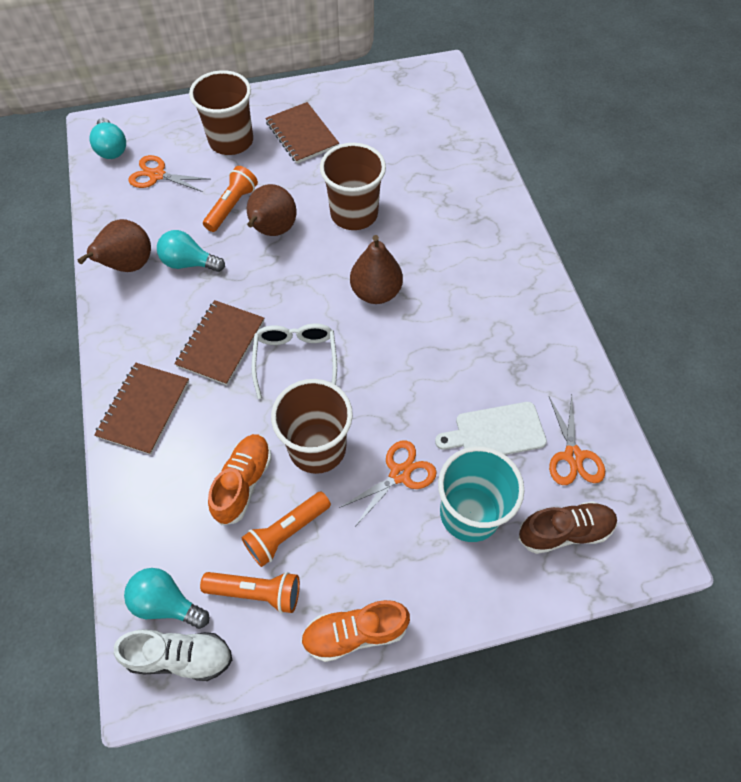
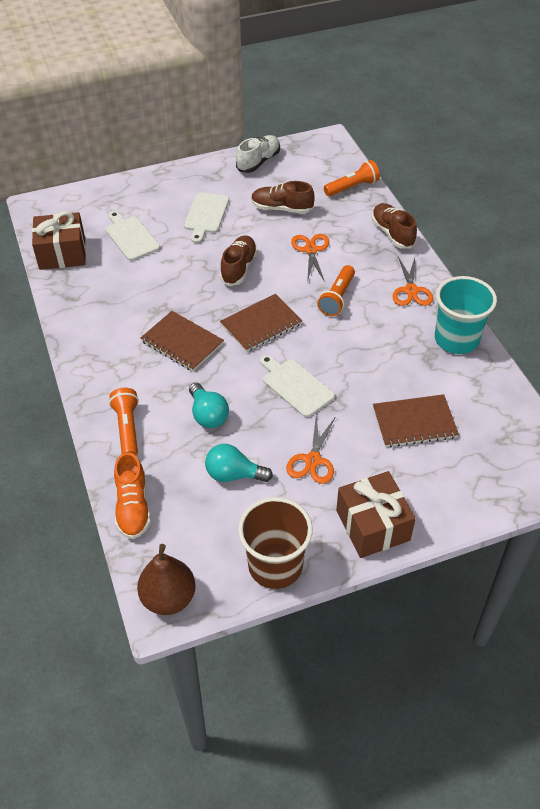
brown cup: [189,70,253,155] [271,379,353,474] [320,143,386,230] = 3 -> [238,497,313,589] = 1
brown gift: none = 0 -> [32,211,86,270] [336,471,416,558] = 2
brown pear: [78,219,151,272] [247,184,296,236] [350,235,403,304] = 3 -> [137,544,196,615] = 1
brown shoe: [518,501,617,554] = 1 -> [220,236,258,286] [251,181,315,214] [372,203,417,249] = 3
orange shoe: [208,434,272,525] [301,600,410,662] = 2 -> [114,452,151,539] = 1
turquoise light bulb: [89,118,126,159] [124,568,209,629] [157,230,225,272] = 3 -> [189,383,229,428] [205,444,273,482] = 2
white cutting board: [435,402,547,455] = 1 -> [105,211,160,261] [184,192,229,243] [260,355,335,417] = 3
white glasses: [252,323,337,399] = 1 -> none = 0

